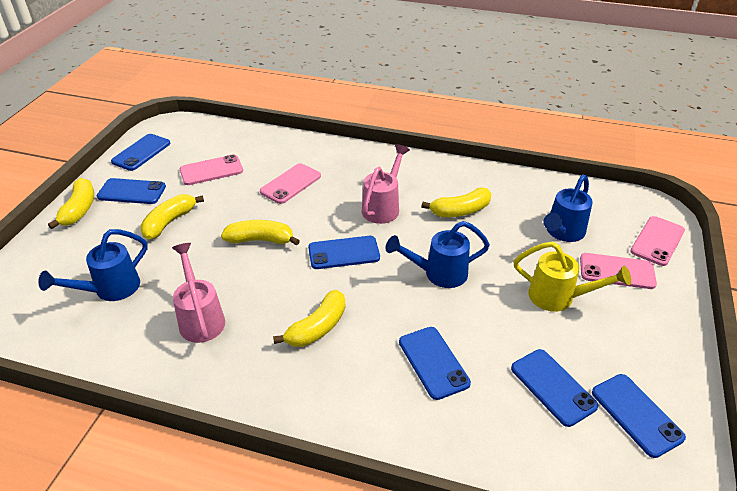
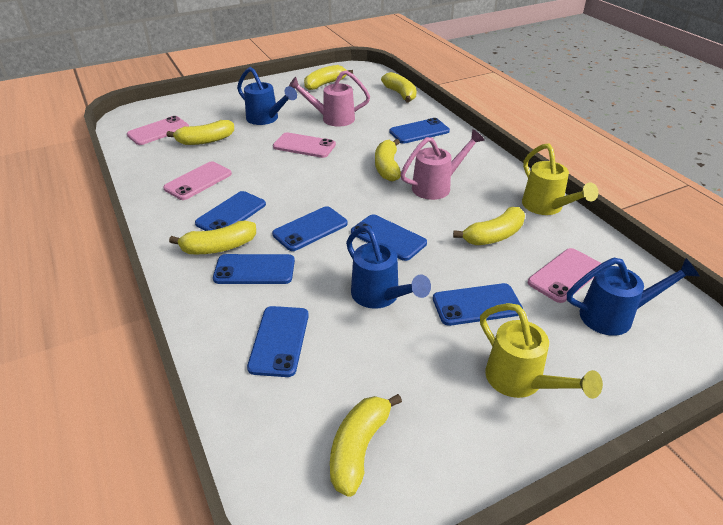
blue phone: [97,178,166,204] [111,134,170,171] [308,236,380,269] [399,327,471,400] [511,349,598,427] [592,374,686,458] = 6 -> [195,191,266,231] [213,254,295,284] [247,306,309,377] [272,206,348,251] [351,214,427,261] [389,118,450,143] [433,283,523,326] = 7
yellow banana: [48,178,94,229] [140,194,204,240] [221,220,300,246] [273,290,345,347] [421,187,492,217] = 5 -> [167,120,234,145] [169,220,256,254] [304,65,353,90] [330,394,402,497] [375,139,401,181] [381,72,417,103] [453,207,525,245] = 7
yellow watering can: [513,241,631,312] = 1 -> [480,303,603,399] [522,143,599,215] = 2

